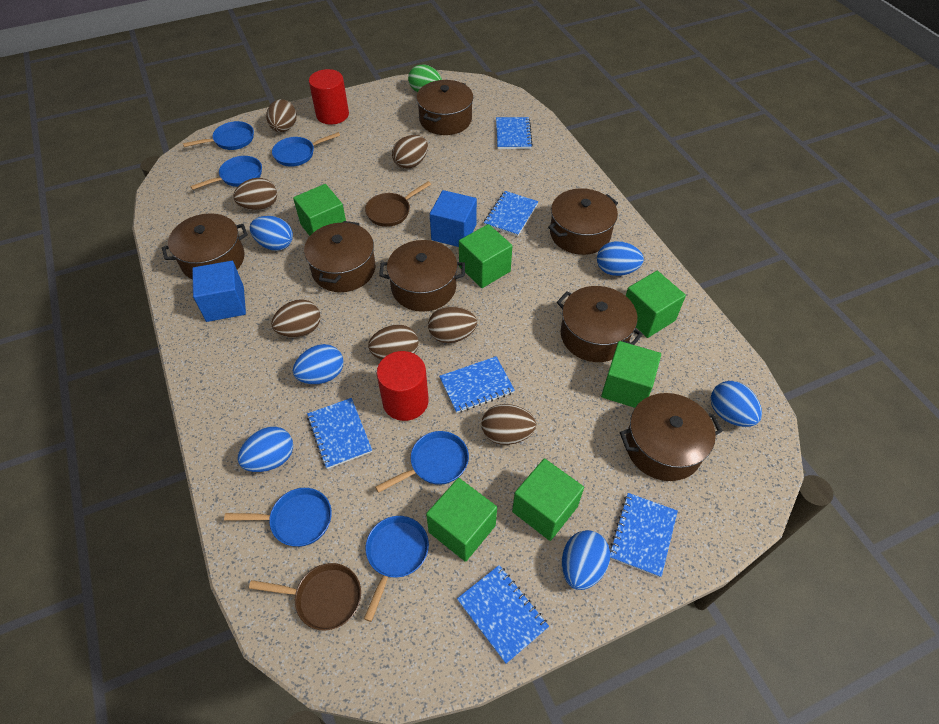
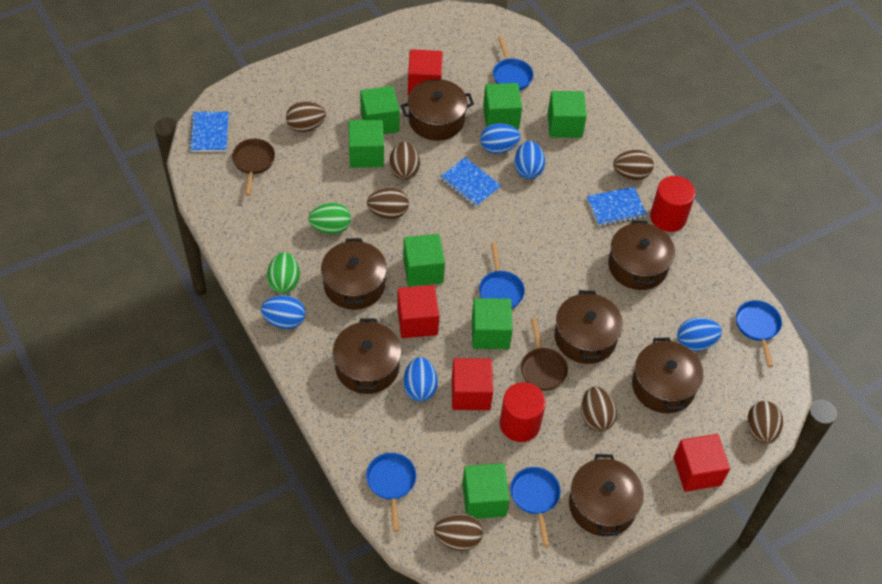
blue cube: [192,261,246,322] [430,190,477,247] = 2 -> none = 0
blue egg: [238,427,293,472] [250,216,293,251] [293,344,343,384] [562,530,610,590] [597,241,644,276] [711,381,762,427] = 6 -> [261,296,305,329] [403,357,438,402] [480,123,521,154] [515,141,545,179] [677,318,722,351] = 5
blue notebook: [307,398,372,469] [439,356,515,413] [457,565,549,664] [484,191,538,236] [496,117,533,149] [610,493,678,578] = 6 -> [189,112,229,152] [440,157,501,207] [587,187,647,226] = 3
blue pan: [183,121,254,150] [190,156,262,190] [224,488,332,547] [272,132,340,167] [364,516,429,622] [375,431,469,493] = 6 -> [366,453,416,532] [479,243,525,308] [493,36,533,90] [510,467,561,547] [736,300,782,367] = 5
green cube: [293,184,346,236] [426,478,497,562] [459,224,512,288] [512,458,584,541] [601,341,661,408] [626,271,686,338] = 6 -> [348,120,384,168] [360,86,400,134] [403,234,445,286] [462,463,510,519] [472,298,513,349] [483,83,522,129] [548,91,587,138] = 7
green egg: [408,64,442,92] = 1 -> [267,252,300,294] [308,203,351,234] = 2
red cube: none = 0 -> [397,285,439,338] [408,49,443,95] [452,358,493,410] [673,434,730,492] = 4

